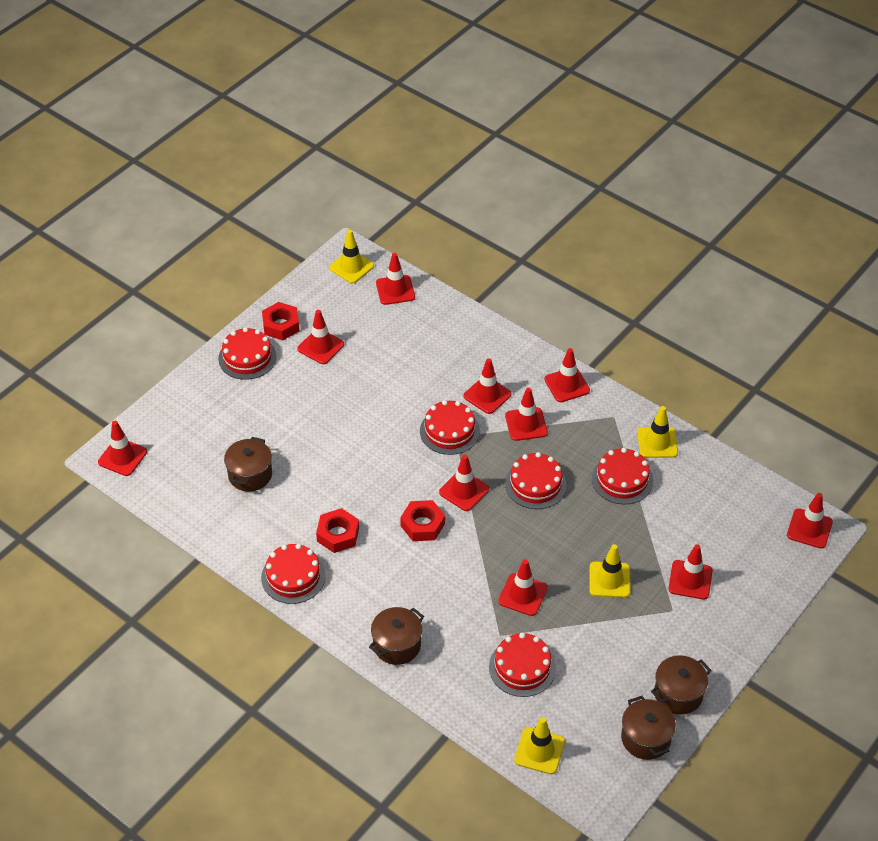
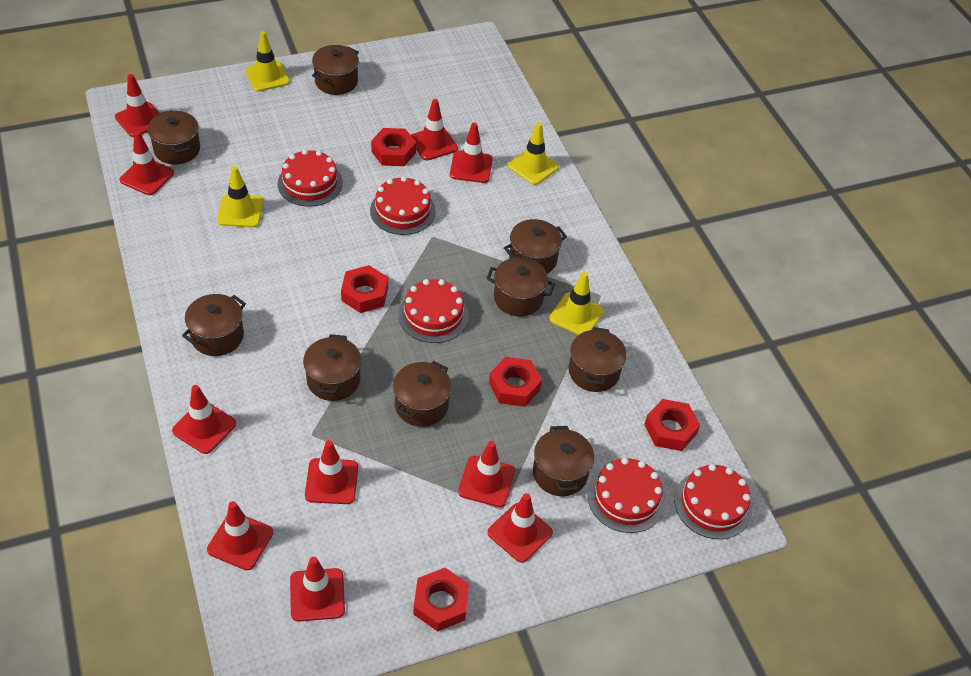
brown pot: [224,437,272,492] [369,607,424,665] [621,696,676,760] [651,655,711,715] = 4 -> [148,110,200,165] [182,294,246,356] [303,334,361,401] [312,45,359,95] [393,361,452,427] [486,257,555,316] [504,219,567,274] [533,426,594,496] [569,327,627,392] = 9
red cake: [218,327,276,380] [261,544,326,604] [420,400,480,455] [489,633,556,697] [505,452,567,509] [592,448,653,504] = 6 -> [278,149,343,207] [370,176,436,235] [398,279,469,343] [587,458,665,533] [674,464,752,539] = 5
red nut: [262,302,300,340] [316,508,359,553] [400,500,445,541] = 3 -> [341,265,388,313] [371,128,416,166] [413,568,469,632] [489,357,542,407] [644,399,700,451] = 5

